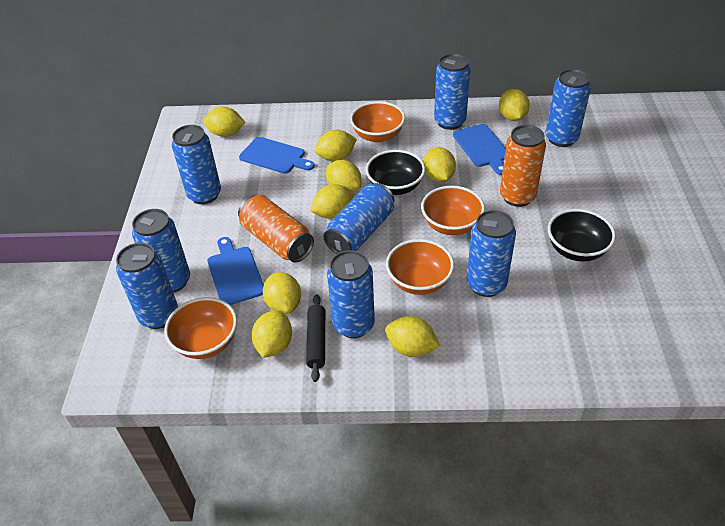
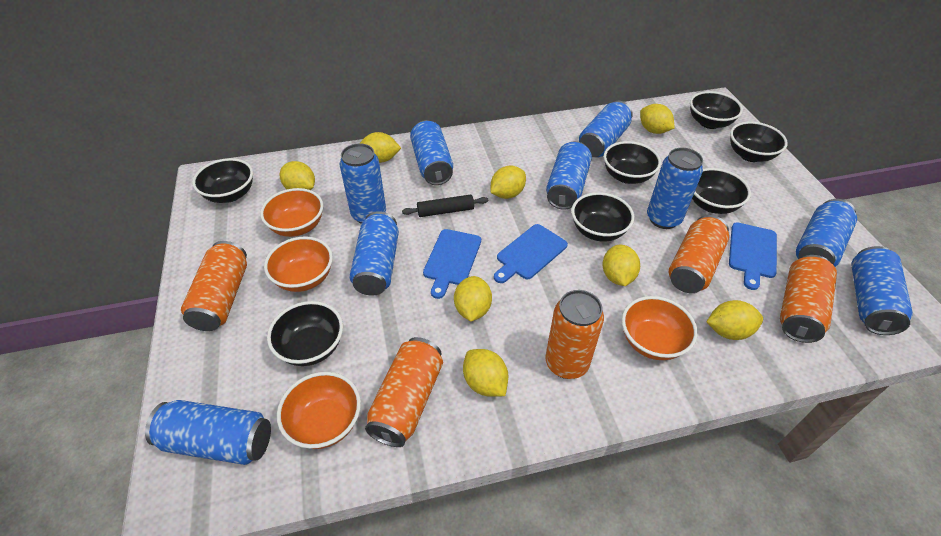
black bowl: [366,150,425,195] [548,209,616,262] = 2 -> [192,158,253,203] [267,301,343,366] [571,192,634,242] [604,141,661,184] [690,91,743,129] [692,168,751,214] [730,122,788,162] = 7
blue can: [116,243,178,329] [132,209,190,293] [172,125,221,204] [323,183,394,254] [327,250,375,338] [434,54,471,130] [467,210,516,297] [546,69,591,147] = 8 -> [145,400,271,465] [340,143,386,224] [350,211,399,296] [410,120,453,185] [546,141,592,210] [579,101,633,157] [647,148,703,229] [796,199,857,267] [852,246,913,335] = 9
orange can: [238,195,314,263] [500,125,546,207] = 2 -> [181,241,247,331] [365,337,443,447] [545,290,604,379] [669,215,729,293] [780,255,837,343] = 5
yellow lemon: [203,107,245,137] [252,311,292,358] [263,272,301,314] [311,184,353,219] [315,130,357,161] [326,160,362,192] [385,316,440,357] [423,147,456,182] [499,89,530,121] = 9 -> [280,161,315,190] [360,132,401,163] [454,276,492,321] [463,349,508,397] [491,166,526,199] [602,245,640,286] [640,104,675,134] [706,300,763,340] = 8

